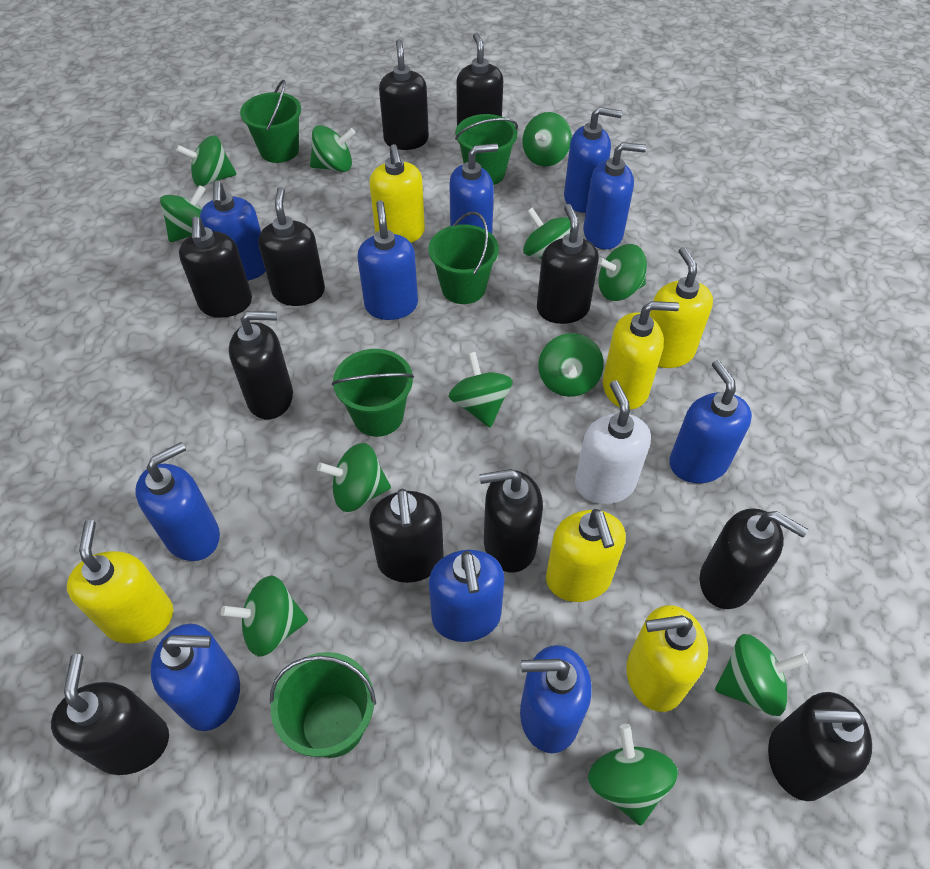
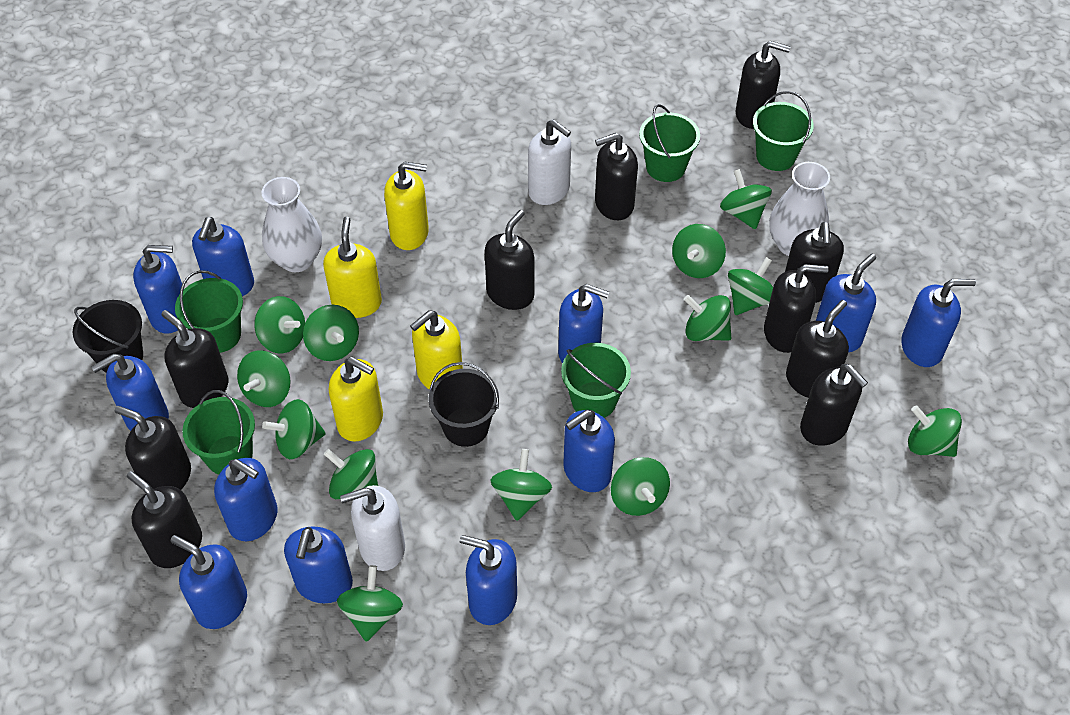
black bucket: none = 0 -> [72,300,143,373] [428,362,499,447] = 2
black soap dispenser: [51,654,169,775] [179,217,252,318] [229,311,293,419] [258,187,325,306] [369,489,444,583] [379,39,429,150] [456,33,503,126] [479,469,543,573] [537,204,599,324] [700,508,808,609] [768,692,872,801] = 11 -> [115,406,191,490] [127,471,202,568] [161,310,229,408] [484,210,534,310] [595,133,638,220] [736,41,791,129] [764,264,829,353] [785,222,844,303] [786,300,849,398] [800,364,868,446] = 10
blue soap dispenser: [135,442,220,561] [150,623,240,731] [200,181,266,281] [357,200,418,320] [429,550,505,642] [449,143,498,234] [520,645,592,753] [564,107,622,213] [583,142,646,249] [669,360,752,483] = 10 -> [91,354,169,431] [133,245,182,334] [171,535,247,629] [192,217,254,296] [214,458,278,541] [284,526,353,603] [460,535,517,625] [558,284,609,363] [563,410,615,492] [816,254,876,352] [901,279,976,367] = 11
green spinning top: [160,185,206,242] [176,135,237,186] [221,575,308,657] [310,125,356,172] [317,443,391,512] [448,352,513,428] [523,112,572,166] [523,208,571,259] [539,333,604,397] [588,724,678,825] [598,244,647,301] [715,634,808,716] = 12 -> [237,350,291,407] [254,296,305,353] [262,399,326,459] [303,305,359,361] [324,449,378,499] [337,565,403,642] [490,449,552,521] [611,457,670,516] [672,224,726,278] [684,295,731,341] [720,169,772,230] [728,257,773,315] [908,405,962,457] = 13
white soap dispenser: [575,380,651,504] = 1 -> [340,485,405,571] [528,119,571,205] = 2
white vase: none = 0 -> [262,177,322,272] [769,162,830,256] = 2
yellow soap dispenser: [67,520,173,644] [370,144,425,243] [546,509,626,602] [603,301,679,410] [626,605,708,712] [649,247,713,368] = 6 -> [323,217,382,318] [329,357,383,442] [384,162,429,250] [410,310,463,390] = 4

